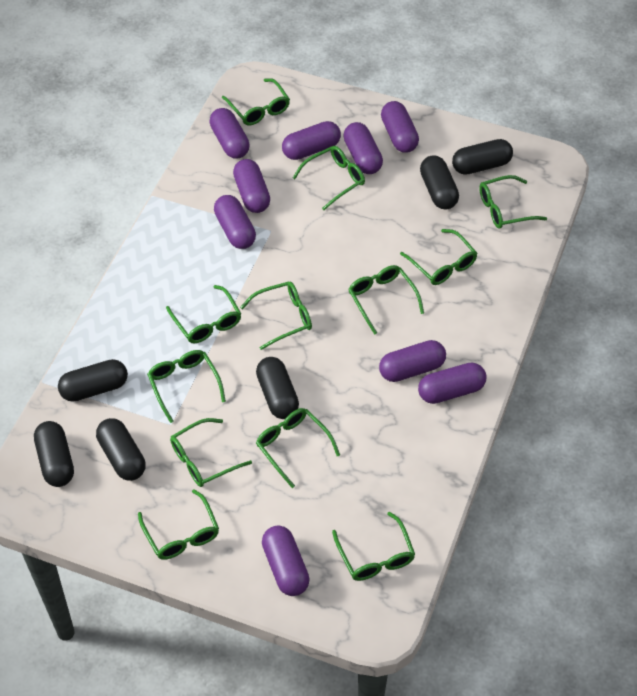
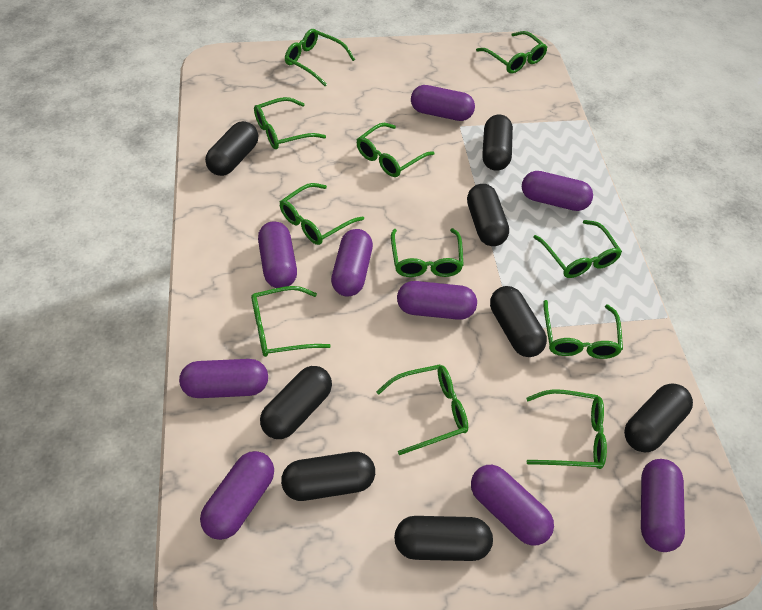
black capsule: [34,421,74,487] [58,359,128,402] [96,418,146,481] [256,357,299,419] [420,156,459,209] [452,139,513,175] = 6 -> [205,121,258,176] [260,366,332,439] [281,452,375,501] [394,516,493,561] [467,184,509,246] [482,115,513,170] [490,286,547,357] [624,383,693,452] = 8
green glasses: [138,489,219,560] [147,350,226,423] [166,285,241,343] [170,418,252,487] [222,78,290,126] [240,281,312,350] [256,408,340,488] [293,146,365,210] [332,512,415,581] [348,265,424,335] [400,229,477,285] [479,175,547,229] = 12 -> [251,286,331,357] [254,97,326,149] [280,183,364,245] [285,29,355,86] [356,123,434,177] [376,364,468,455] [391,228,464,277] [476,31,548,74] [526,389,607,469] [534,220,622,278] [544,300,623,359] = 11

